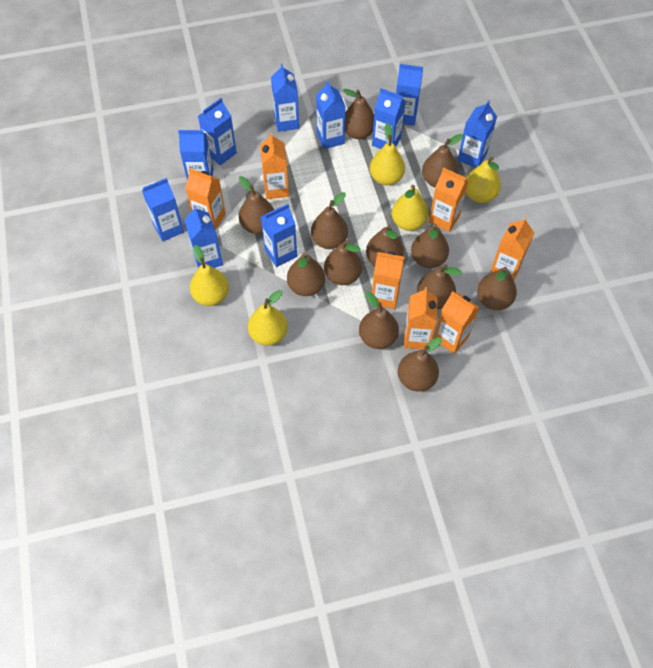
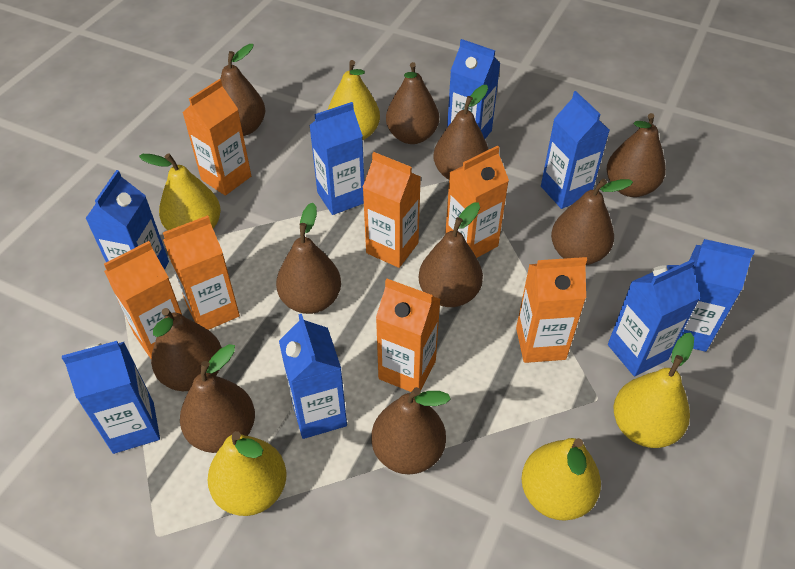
blue carton: [142,178,184,241] [178,130,213,180] [184,206,223,268] [198,98,237,165] [260,204,297,267] [271,64,299,132] [316,81,346,149] [372,88,406,149] [396,64,423,126] [458,100,497,168] = 10 -> [62,341,160,454] [85,170,169,270] [279,314,347,439] [309,102,364,215] [447,39,501,139] [541,91,610,209] [608,259,700,376] [680,239,755,352] = 8
brown pear: [239,176,274,234] [287,252,325,296] [311,192,348,249] [324,240,362,285] [342,89,374,139] [359,292,399,349] [366,225,404,266] [398,337,442,392] [411,224,449,268] [417,264,462,309] [422,134,463,187] [477,267,517,310] = 12 -> [151,308,222,391] [180,344,255,453] [220,44,265,136] [276,203,341,314] [372,387,451,475] [386,62,439,144] [419,202,483,307] [433,85,489,180] [551,179,633,265] [607,113,666,197] = 10

